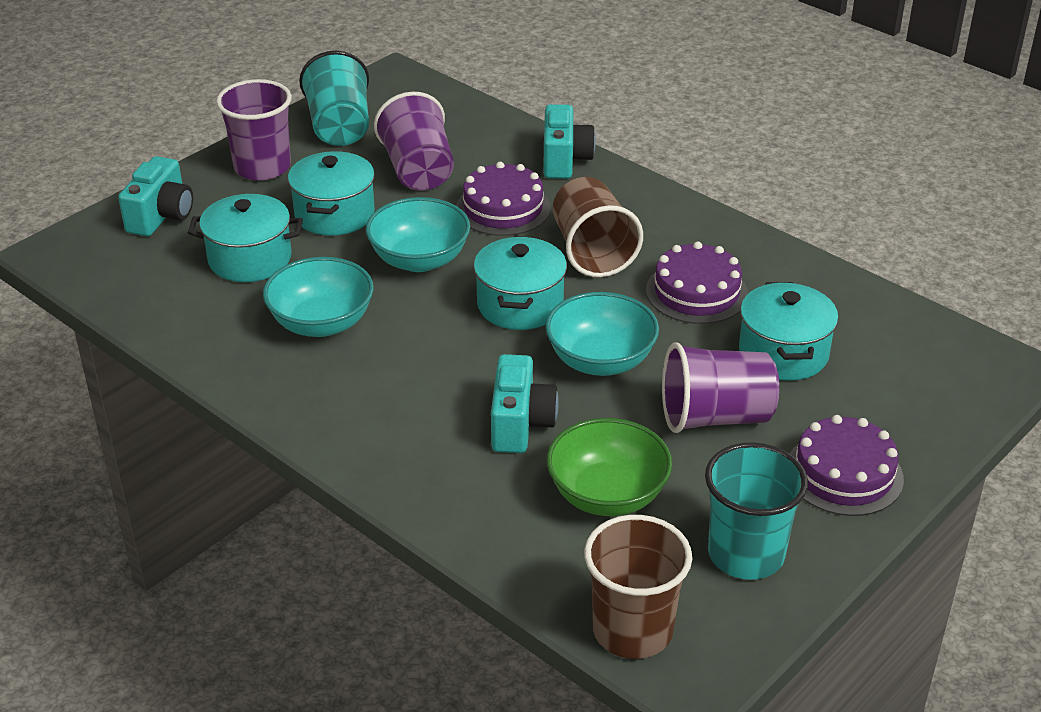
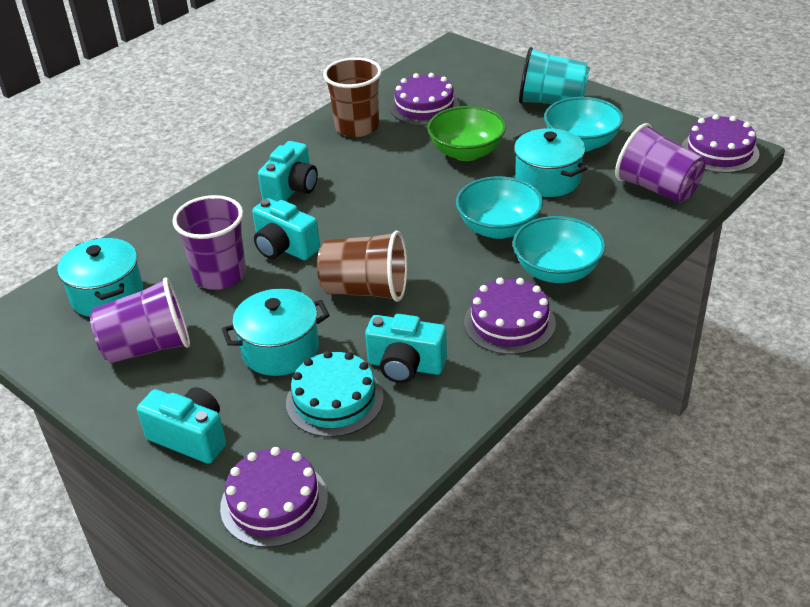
purple cake: [456,162,551,236] [646,241,748,324] [789,415,904,516] = 3 -> [220,447,328,548] [390,73,459,125] [464,278,556,355] [682,114,760,173] = 4
turquoise cake: none = 0 -> [286,351,384,437] = 1
turquoise camera: [118,156,193,236] [491,354,559,453] [543,104,596,179] = 3 -> [137,387,226,464] [252,198,320,260] [258,141,318,202] [365,314,447,383] = 4
turquoise cup: [299,51,369,146] [705,442,808,580] = 2 -> [519,47,590,104] = 1
turquoise pot: [188,194,303,282] [288,151,375,236] [474,236,567,330] [739,282,838,381] = 4 -> [57,238,143,317] [222,288,330,376] [513,128,587,197] = 3

